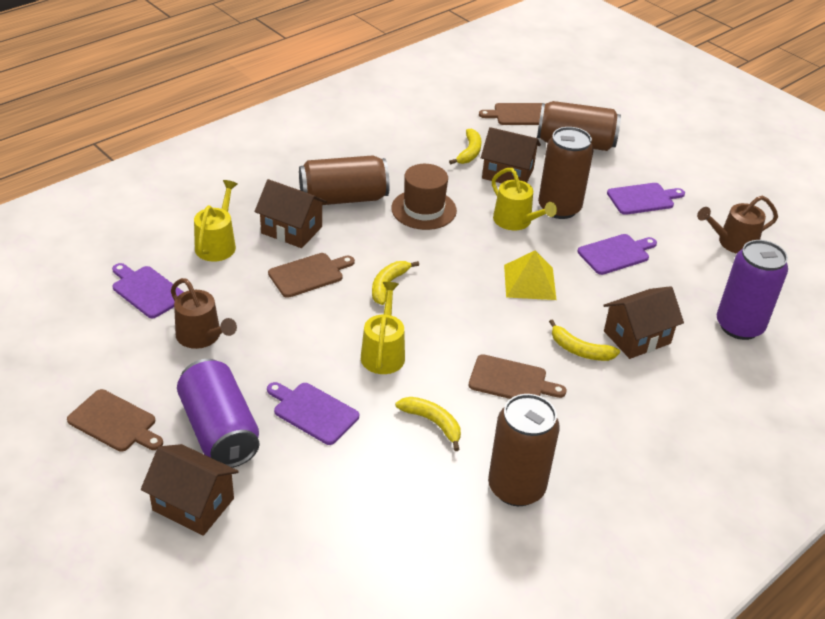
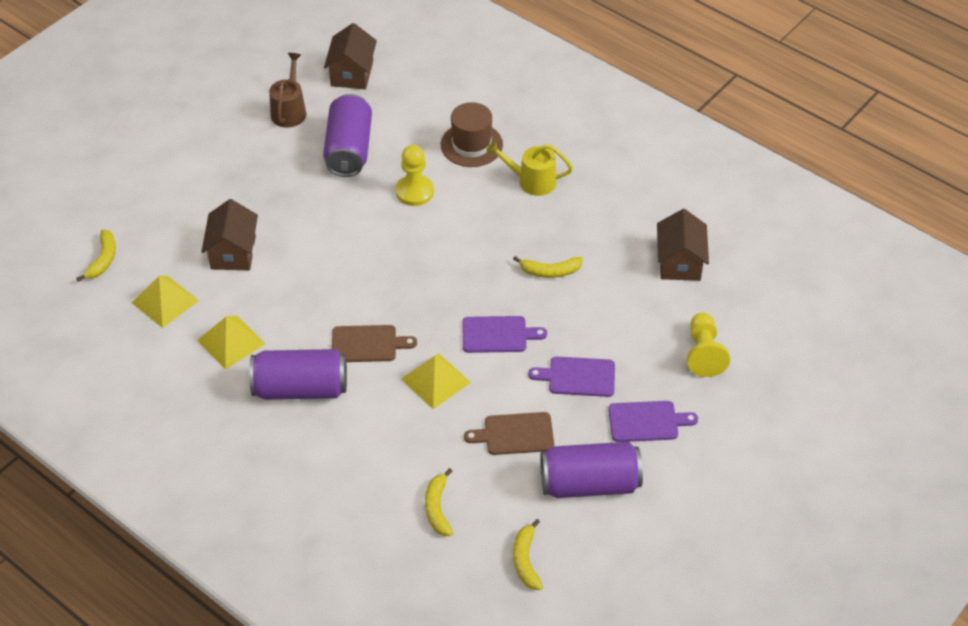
brown can: [299,155,390,205] [488,394,560,506] [537,101,621,151] [538,127,594,219] = 4 -> none = 0
brown cutting board: [67,389,163,452] [268,253,355,298] [469,354,567,399] [479,103,542,125] = 4 -> [332,325,417,362] [464,412,554,455] = 2
brown house: [141,444,239,536] [255,179,327,248] [481,127,541,183] [603,286,684,359] = 4 -> [201,199,258,270] [324,23,377,89] [657,209,709,281] = 3
brown watering can: [171,278,237,349] [697,196,778,254] = 2 -> [269,53,306,127] = 1
purple can: [177,359,259,468] [717,240,788,340] = 2 -> [249,349,347,400] [323,94,372,177] [540,442,643,498] = 3
purple cutting board: [112,263,183,318] [267,382,359,445] [577,234,657,275] [607,183,685,215] = 4 -> [462,316,547,353] [528,357,615,397] [608,401,698,442] = 3
yellow pawn: none = 0 -> [396,145,434,206] [687,312,730,377] = 2
yellow pyramid: [504,251,556,300] = 1 -> [132,276,199,328] [197,315,265,370] [401,353,471,409] = 3
yellow watering can: [194,180,238,262] [361,282,405,374] [492,168,557,230] = 3 -> [486,141,573,196] = 1

